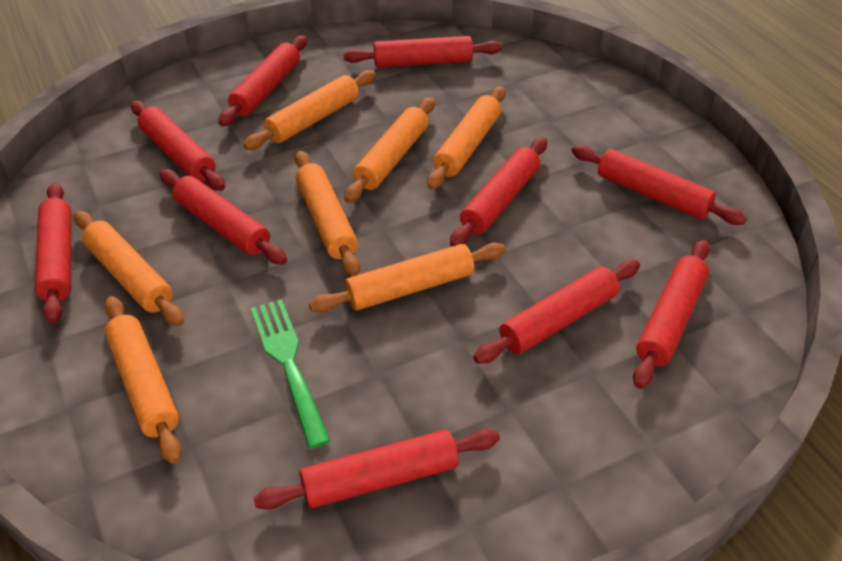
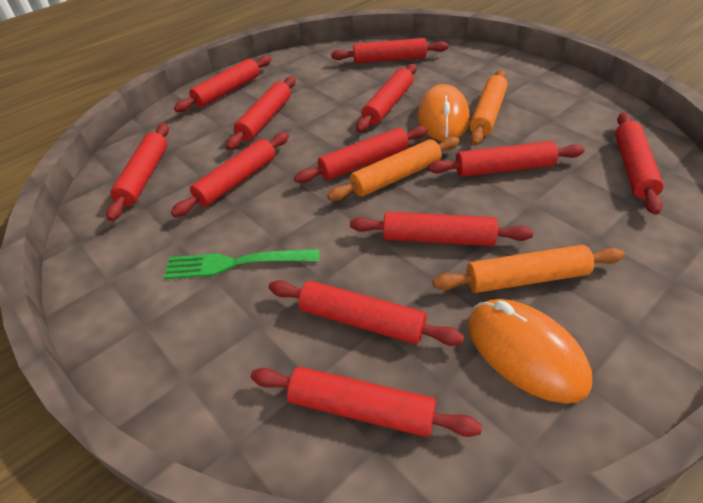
orange mouse: none = 0 -> [418,84,470,141] [468,299,592,404] = 2
orange rolling pin: [74,211,184,326] [105,296,182,464] [243,70,376,150] [295,151,360,277] [309,243,506,313] [344,97,435,203] [427,86,506,189] = 7 -> [327,137,459,201] [433,245,625,293] [469,70,508,146] = 3
red rolling pin: [35,182,71,324] [131,101,225,191] [159,169,287,265] [218,35,307,126] [254,429,500,510] [344,36,502,68] [450,137,547,247] [473,260,640,364] [572,145,747,225] [633,240,710,389] = 10 -> [106,123,169,221] [171,132,289,217] [174,56,272,112] [226,76,296,150] [251,367,482,437] [269,280,465,346] [294,126,428,183] [331,38,449,63] [350,212,533,246] [356,64,417,132] [428,141,585,177] [615,112,664,215] = 12

